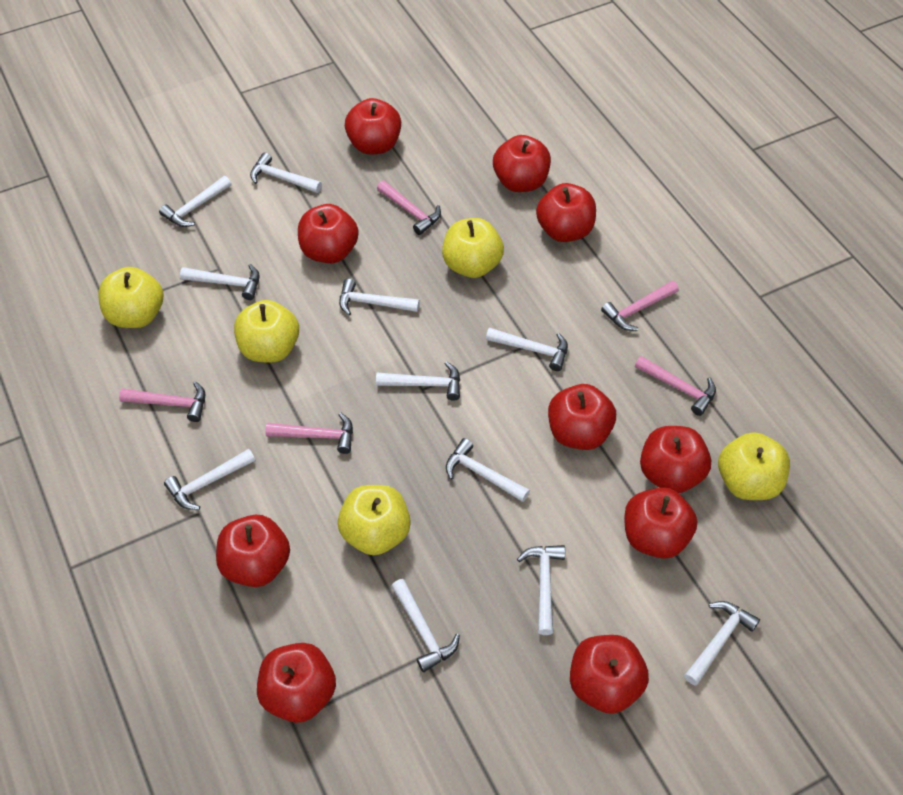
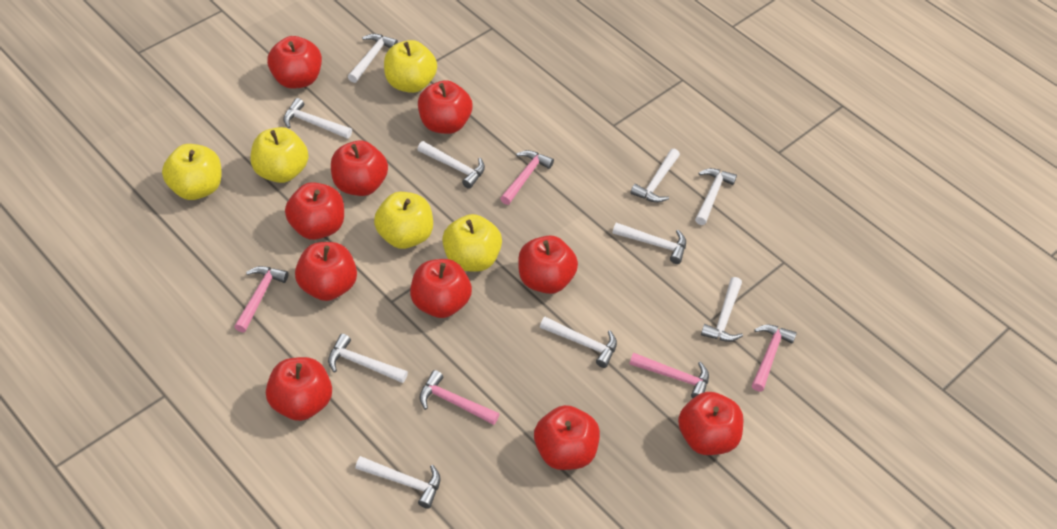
white hammer: [159,176,231,227] [164,449,255,510] [180,264,260,300] [250,152,322,193] [339,279,420,315] [376,361,460,401] [391,579,460,672] [446,438,530,502] [486,328,568,371] [517,545,565,635] [684,601,760,686] = 11 -> [283,98,352,139] [328,334,408,383] [348,34,398,83] [355,456,440,509] [417,141,485,189] [540,317,617,368] [612,223,686,264] [630,149,680,203] [695,168,737,225] [701,277,743,342] = 10

